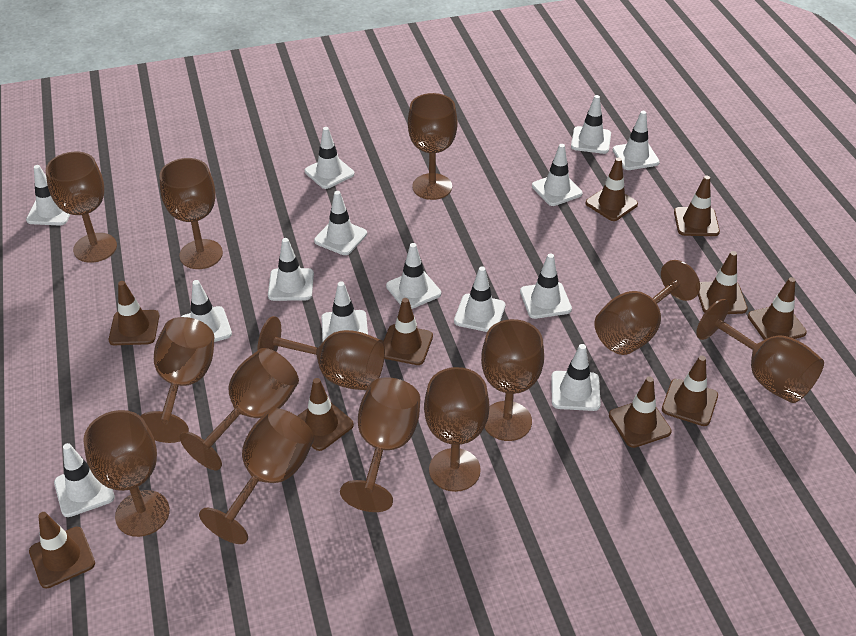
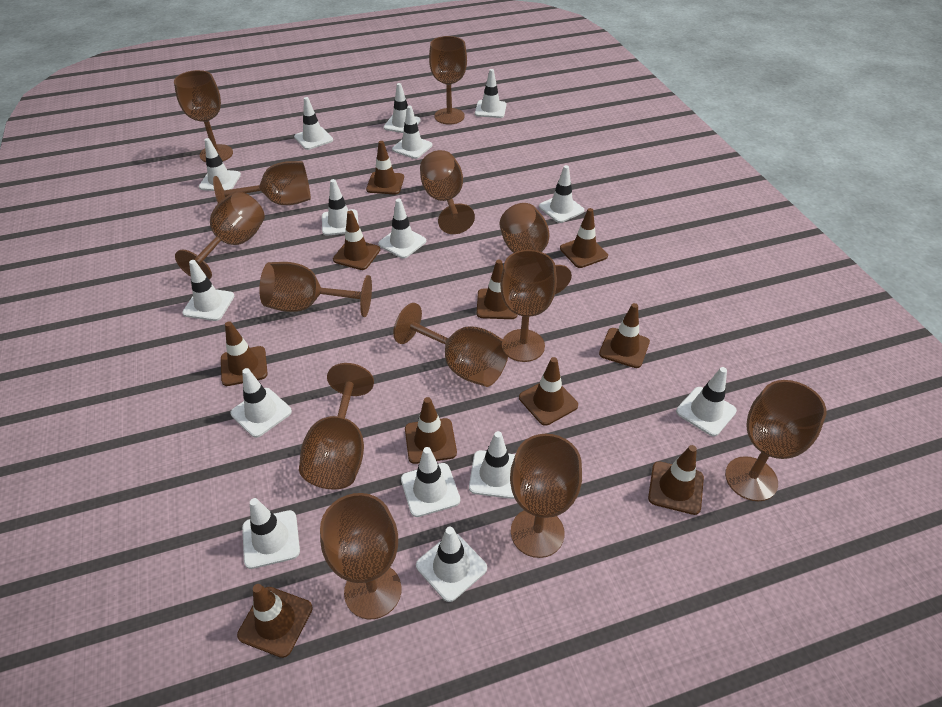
white traffic cone: [26,165,71,225] [54,443,115,517] [181,280,232,342] [268,238,314,301] [305,127,355,189] [314,191,367,255] [321,282,368,341] [386,243,441,309] [454,266,506,332] [520,253,572,319] [532,144,583,206] [551,344,601,411] [571,95,611,154] [613,111,660,170] = 14 -> [182,260,234,321] [199,138,241,191] [231,368,292,438] [242,498,300,569] [294,97,333,150] [322,179,359,236] [378,199,426,258] [384,83,421,133] [392,106,432,159] [401,447,460,517] [416,527,487,602] [469,431,516,499] [475,69,507,118] [539,165,584,223] [676,367,737,436] = 15

